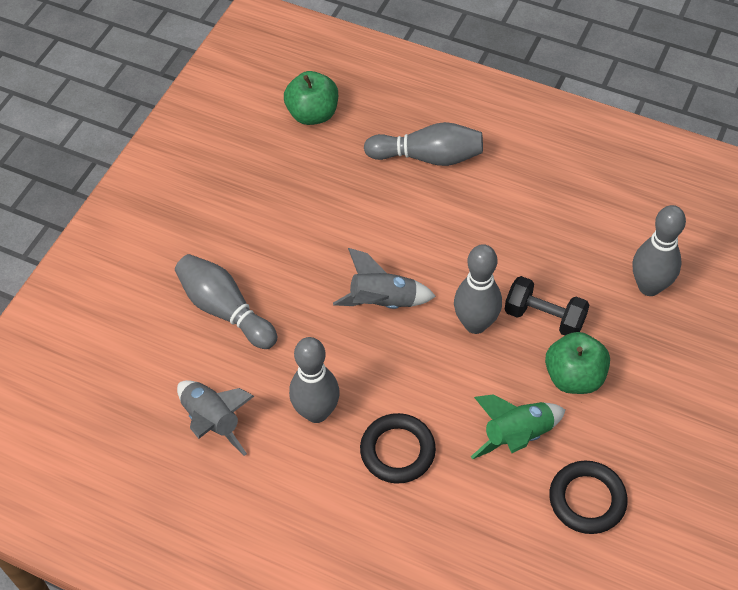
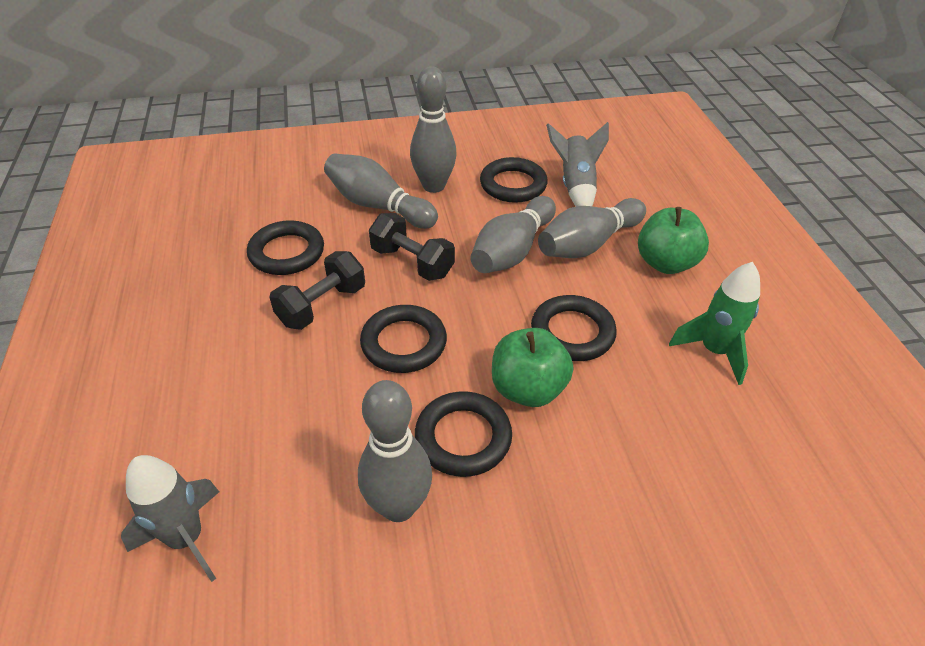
black dumbbell: [504,276,589,336] = 1 -> [269,251,365,330] [369,213,455,281] = 2
black ring: [360,413,436,483] [549,460,628,534] = 2 -> [247,220,324,275] [360,305,447,373] [415,391,512,477] [480,157,548,203] [531,295,617,361] = 5

